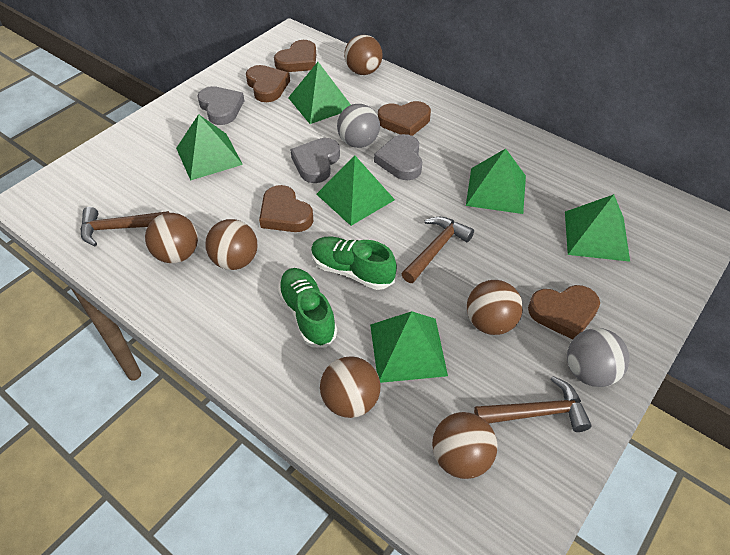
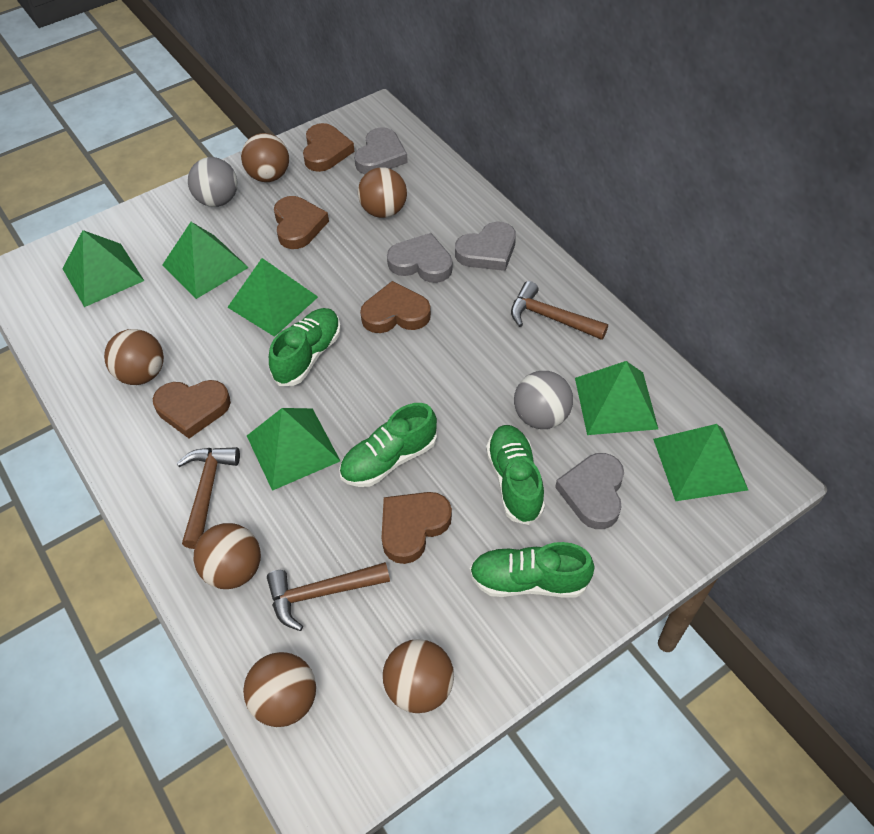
green shoe: [277,268,337,347] [311,236,397,290] = 2 -> [269,308,341,386] [339,403,437,487] [470,542,595,598] [486,425,545,525] = 4
grey heart: [197,86,244,125] [290,138,340,183] [374,134,422,180] = 3 -> [354,127,408,174] [387,233,452,283] [455,222,516,271] [555,453,624,529] = 4

